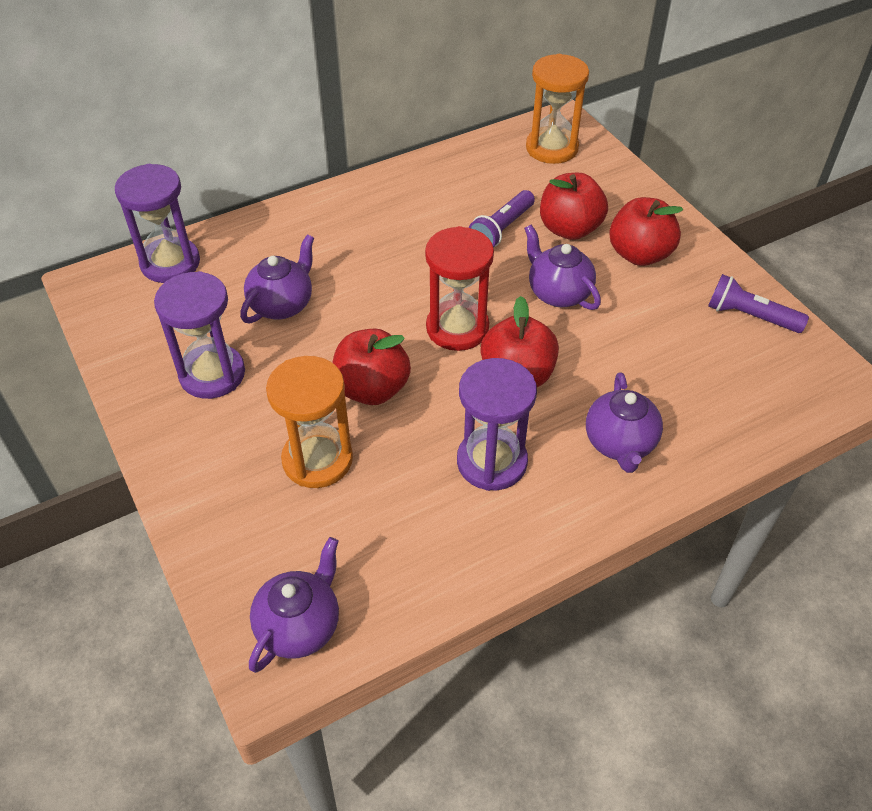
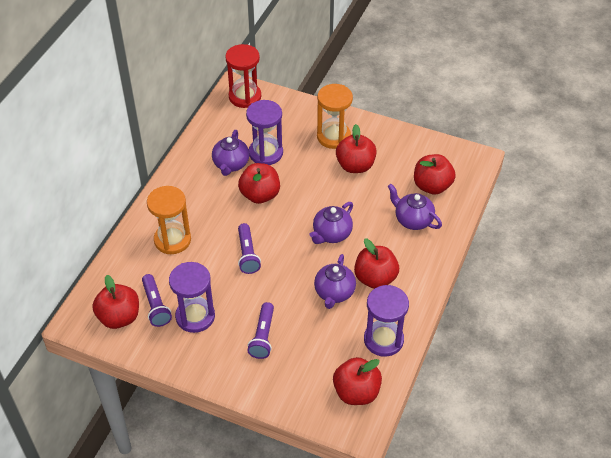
purple flashlight: [469,190,535,247] [708,274,809,333] = 2 -> [142,274,172,327] [238,223,261,274] [247,302,274,359] = 3
red apple: [332,328,411,405] [480,296,559,387] [540,173,608,240] [609,197,683,266] = 4 -> [92,275,139,329] [238,163,280,204] [333,357,382,405] [336,124,377,173] [354,238,399,289] [414,154,456,195] = 6

